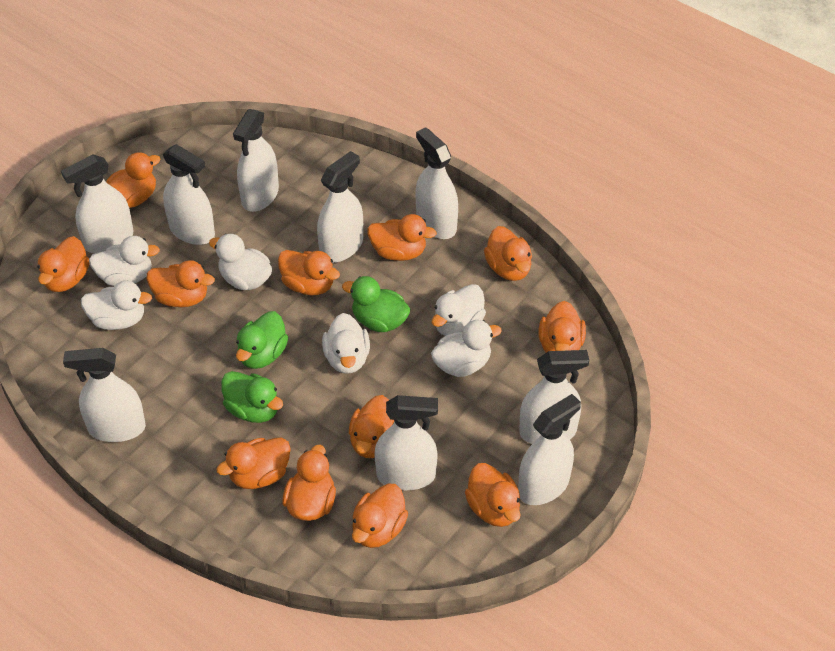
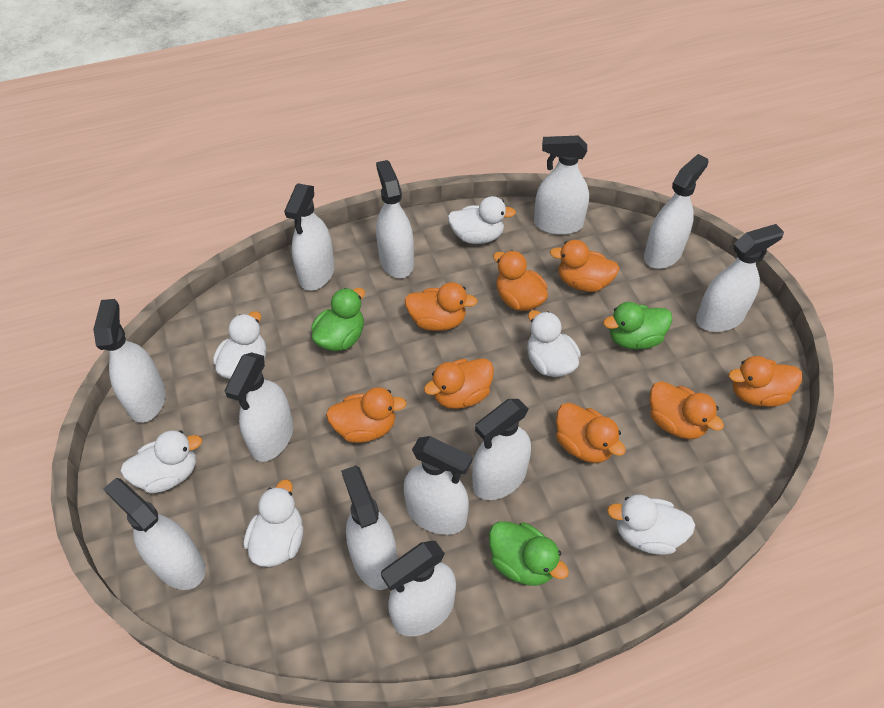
orange duck: [37,236,89,292] [106,152,160,208] [147,260,215,307] [216,437,290,489] [278,250,340,295] [283,445,336,521] [349,395,394,458] [352,483,408,548] [367,214,437,261] [465,463,521,527] [484,226,532,281] [539,301,586,353] = 12 -> [326,387,407,443] [405,282,478,331] [424,358,494,409] [493,251,548,311] [550,240,620,292] [556,403,626,463] [650,381,724,439] [729,356,802,407] = 8
white spray bottle: [61,154,133,253] [63,348,146,442] [163,144,215,245] [233,109,279,212] [317,151,363,263] [374,395,438,490] [416,127,458,239] [518,394,581,505] [519,350,589,444] = 9 -> [93,299,166,423] [103,478,206,590] [224,352,293,462] [284,183,335,291] [341,465,397,590] [376,160,414,278] [381,541,456,636] [404,436,472,535] [472,399,531,500] [534,136,589,235] [644,154,708,269] [696,224,784,332] = 12

